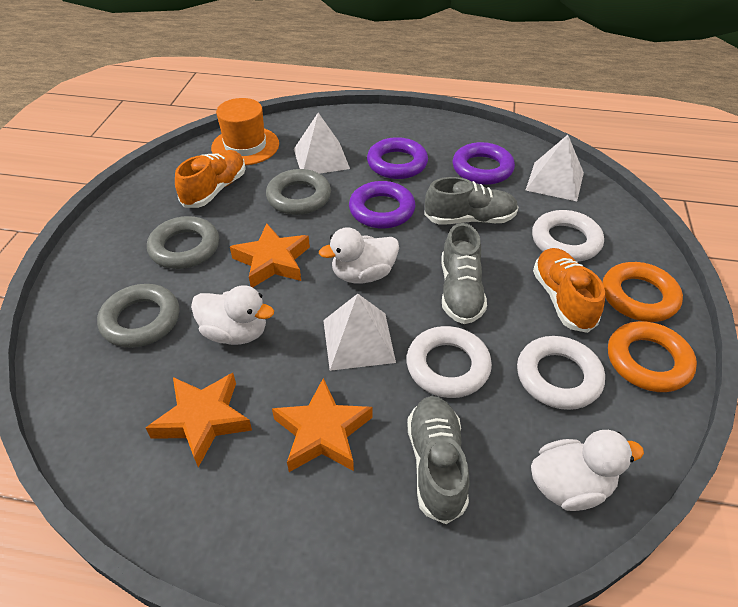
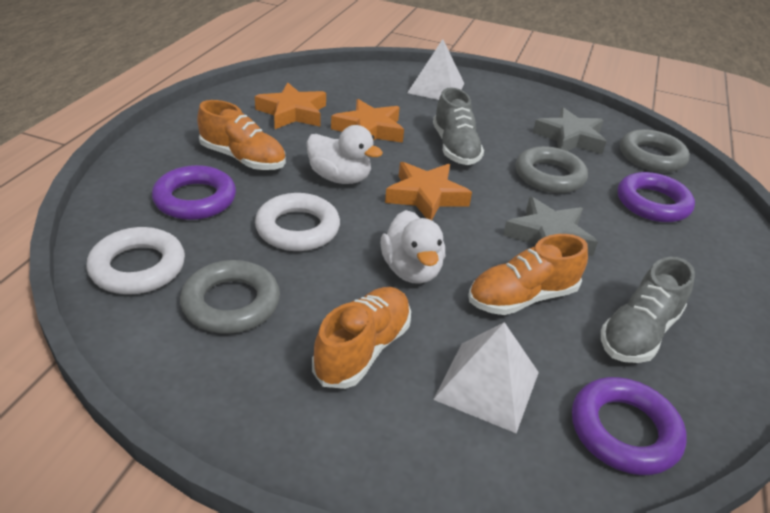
grey shoe: [407,396,470,524] [424,177,519,225] [442,223,487,324] = 3 -> [433,87,484,165] [601,257,695,363] = 2
grey star: none = 0 -> [503,197,598,256] [533,107,607,154] = 2
orange hat: [211,98,279,165] = 1 -> none = 0
orange ring: [602,262,683,322] [608,321,697,392] = 2 -> none = 0
orange shoe: [175,150,246,208] [533,248,605,333] = 2 -> [197,100,286,170] [312,287,411,389] [468,234,588,315] = 3
white duck: [191,285,274,345] [319,227,399,283] [531,430,644,511] = 3 -> [307,125,383,184] [381,210,445,284] = 2
white pyramid: [294,113,350,174] [323,294,396,371] [526,135,584,201] = 3 -> [407,39,464,100] [433,322,539,433] = 2
white ring: [407,326,492,398] [517,336,605,410] [532,210,604,262] = 3 -> [86,227,185,294] [255,193,340,251] = 2

